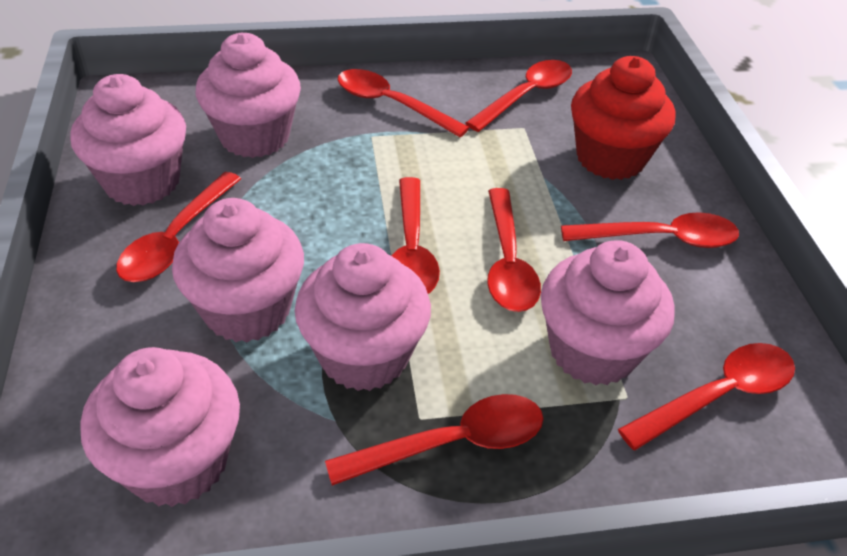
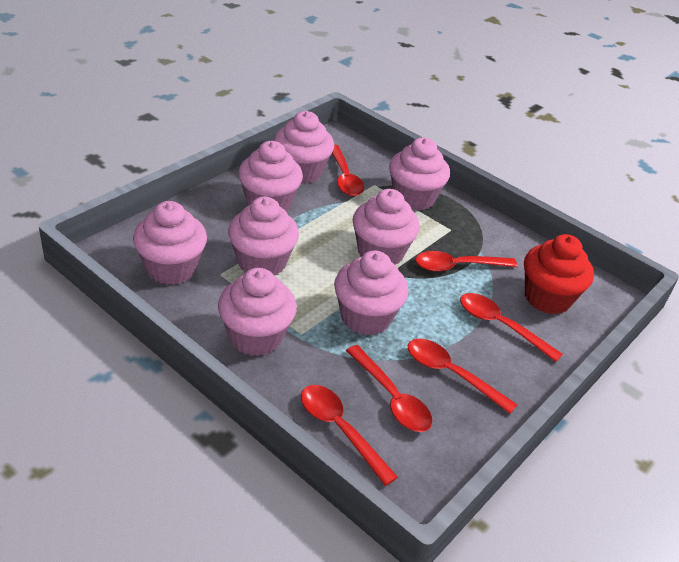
pink cupcake: [70,74,186,206] [80,347,240,507] [172,198,304,342] [196,33,301,158] [295,243,431,391] [541,240,675,385] = 6 -> [133,201,207,285] [218,268,297,356] [228,197,299,275] [238,141,303,212] [274,111,334,184] [334,251,408,335] [352,189,420,265] [389,137,450,211] = 8
red spoon: [116,172,241,282] [325,394,544,486] [338,69,470,137] [391,177,440,294] [465,60,572,132] [487,188,541,312] [561,212,739,248] [618,343,795,450] = 8 -> [301,385,398,486] [332,144,364,196] [346,345,432,432] [408,338,517,414] [416,251,518,272] [460,293,563,362] = 6

